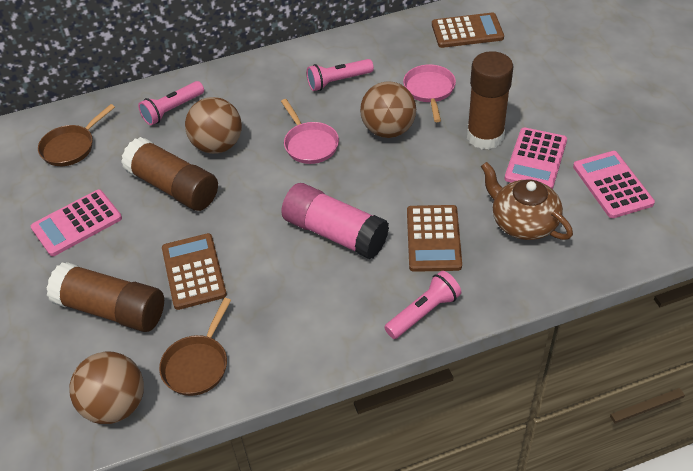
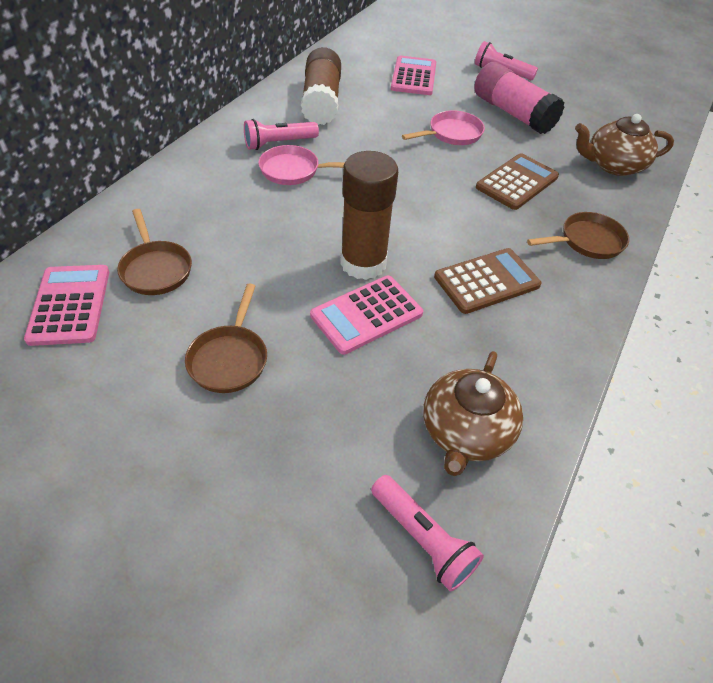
brown ball: [69,351,144,424] [185,97,242,154] [360,81,416,138] = 3 -> none = 0
brown calculator: [162,233,227,310] [407,205,462,272] [432,13,504,48] = 3 -> [434,248,542,314] [476,153,559,210] = 2
brown glue stick: [46,262,164,332] [121,137,218,211] [467,51,513,149] = 3 -> [301,47,341,125] [340,151,398,280] = 2
brown pan: [38,104,115,166] [159,298,231,396] = 2 -> [117,209,192,295] [185,284,267,393] [527,212,629,259] = 3
brown teapot: [481,162,573,240] = 1 -> [423,351,523,476] [575,114,674,176] = 2

